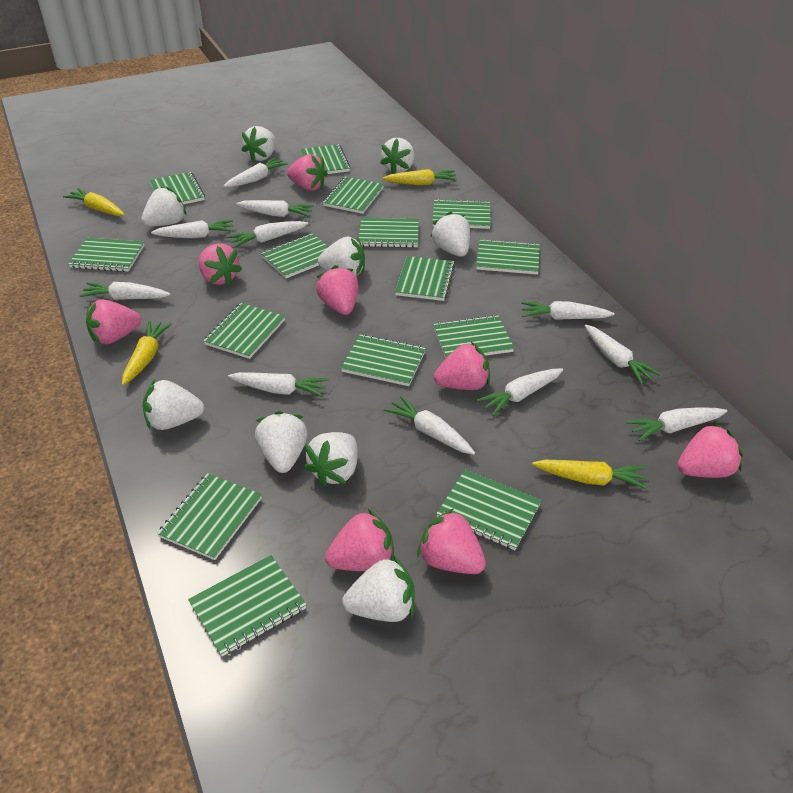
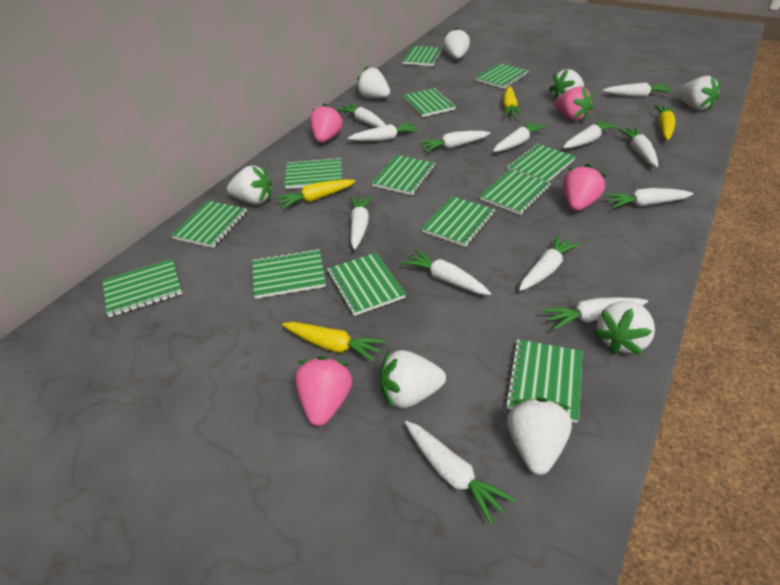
green notebook: [68,238,145,272] [149,172,205,205] [157,473,262,560] [188,555,307,657] [204,303,285,359] [261,234,329,278] [300,144,351,174] [323,177,384,214] [341,334,426,386] [359,218,419,248] [395,256,455,301] [432,199,491,229] [433,315,514,358] [436,470,542,550] [476,239,540,275] = 15 -> [102,259,182,317] [171,201,247,248] [252,249,326,299] [284,157,342,189] [327,253,406,316] [372,155,436,195] [402,46,444,66] [402,88,456,117] [421,196,495,247] [476,63,529,89] [479,169,551,215] [505,339,583,423] [507,143,575,182] = 13
pink strawberry: [86,299,141,344] [199,243,242,286] [287,154,328,191] [316,265,359,315] [325,509,394,571] [417,509,486,574] [434,342,490,390] [677,423,743,478] = 8 -> [295,356,352,426] [310,103,344,143] [554,87,593,122] [563,164,606,211] = 4
white carrot: [79,282,170,300] [151,220,234,238] [224,157,288,187] [228,221,308,248] [228,372,329,397] [236,200,314,217] [384,396,475,455] [477,368,563,416] [521,301,614,320] [585,325,660,384] [626,407,727,441] = 11 -> [337,104,386,127] [348,122,419,141] [350,195,372,250] [401,249,491,295] [405,421,516,525] [419,131,490,152] [493,121,546,152] [519,235,580,291] [542,297,648,330] [563,119,618,148] [603,82,673,97] [604,188,693,208] [618,127,658,167] = 13
white strawberry: [141,187,187,226] [143,379,204,430] [241,126,276,162] [255,411,307,473] [303,432,358,487] [318,237,365,276] [342,555,415,622] [380,138,414,174] [430,211,470,257] = 9 -> [227,165,272,205] [356,66,390,99] [380,350,446,410] [443,27,470,59] [507,398,572,475] [549,69,584,100] [594,301,655,355] [678,76,720,111] = 8

